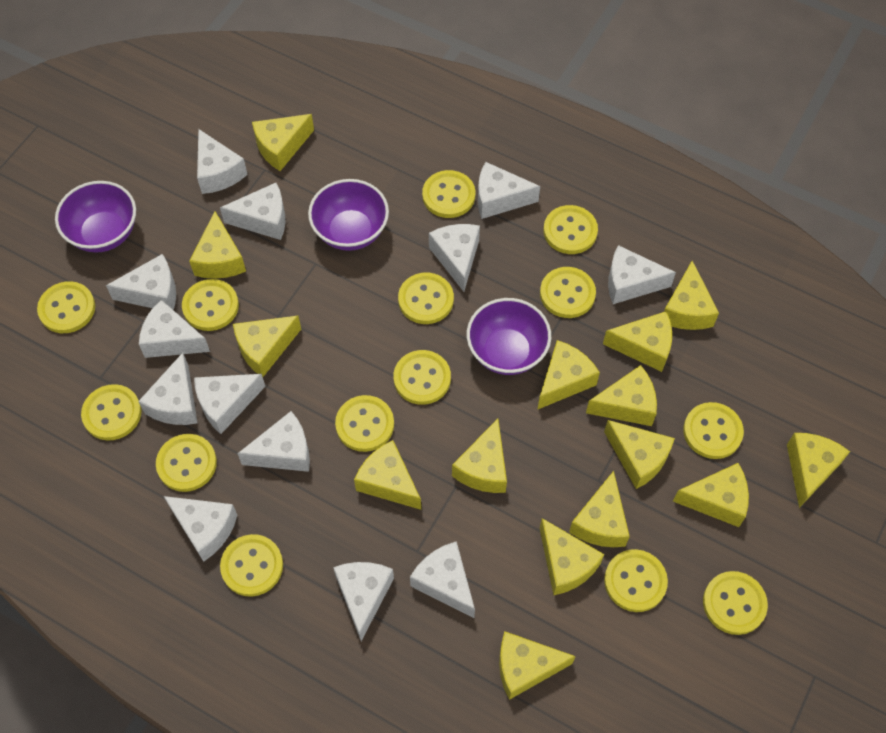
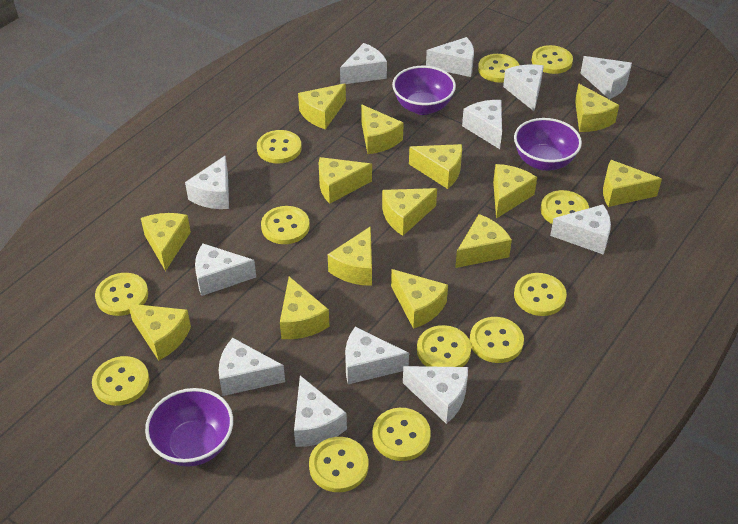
white cheese: [106,254,176,310] [138,353,197,425] [139,300,210,358] [164,496,237,562] [194,374,265,434] [197,129,248,194] [220,183,285,240] [237,411,310,472] [333,562,394,641] [410,541,475,618] [429,224,480,292] [478,162,540,219] [608,245,676,304] = 13 -> [185,156,229,209] [195,244,256,296] [218,338,285,396] [294,376,347,447] [340,43,387,84] [345,327,409,384] [403,366,468,424] [426,37,474,77] [462,100,502,149] [503,65,544,111] [550,205,611,255] [580,56,632,99] = 12
yellow button: [37,281,95,333] [81,384,142,441] [156,434,217,492] [182,279,239,331] [220,534,283,597] [335,395,394,452] [393,350,451,405] [398,273,454,324] [422,170,476,218] [540,267,596,318] [543,205,598,254] [604,549,668,612] [683,402,744,459] [703,571,768,635] = 14 -> [92,356,149,406] [95,273,148,316] [257,130,302,164] [261,206,310,244] [309,437,368,492] [372,408,431,461] [417,325,471,367] [469,317,524,363] [478,54,519,83] [514,273,567,316] [531,45,573,74] [541,190,589,224] = 12
yellow cheese: [189,211,246,279] [233,316,301,377] [252,114,314,171] [354,440,421,510] [452,419,507,493] [499,631,576,700] [537,340,600,410] [540,518,604,595] [569,471,630,547] [586,365,657,426] [603,311,672,372] [604,420,675,489] [664,261,719,330] [673,463,749,527] [787,433,850,508] = 15 -> [128,304,191,361] [141,213,191,271] [280,277,330,339] [298,83,346,130] [319,157,372,204] [328,226,372,286] [361,104,404,154] [382,188,437,236] [391,269,448,329] [409,144,462,189] [455,214,512,268] [493,164,537,219] [575,83,619,132] [603,160,662,207] = 14

